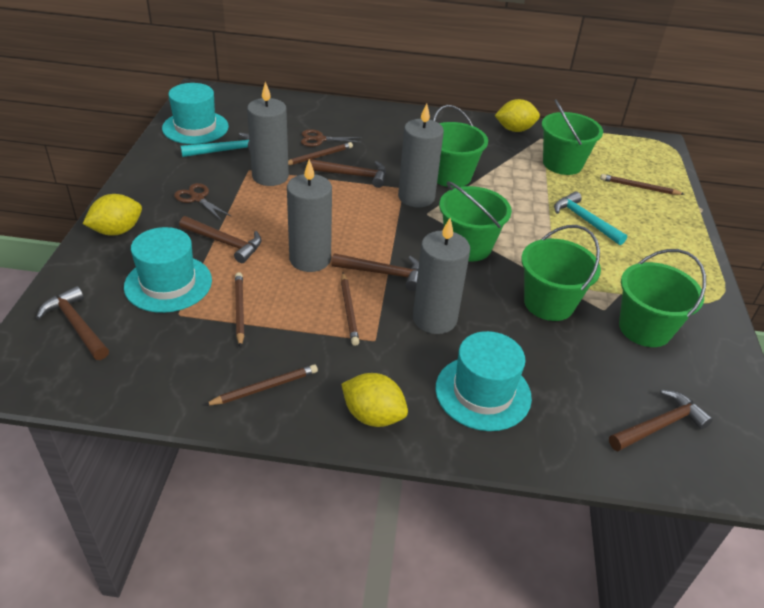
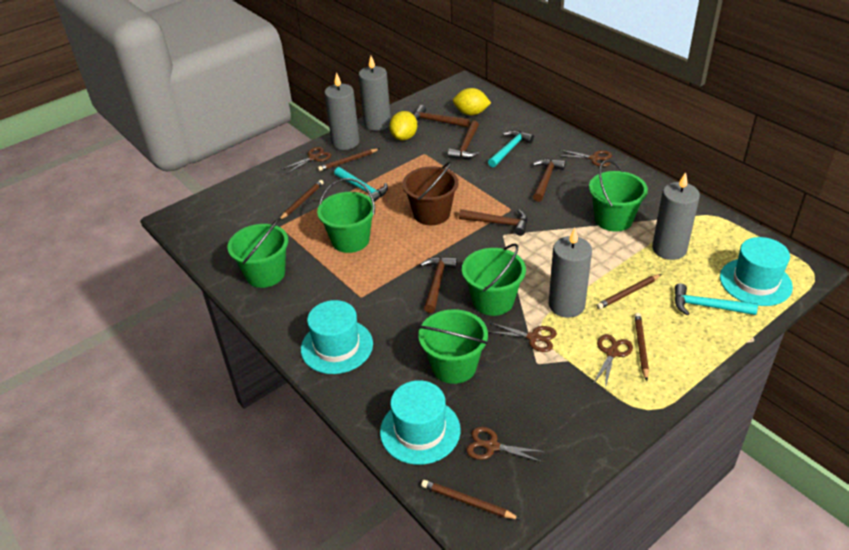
brown bucket: none = 0 -> [402,161,459,225] = 1
brown scissors: [174,183,232,220] [301,129,362,147] = 2 -> [282,147,331,174] [466,427,546,463] [489,323,557,352] [557,150,612,167] [593,334,633,389] = 5
turquoise hammer: [181,133,250,157] [554,191,627,245] = 2 -> [334,167,388,202] [488,130,534,167] [675,283,758,316] = 3
yellow lemon: [83,194,142,236] [341,373,408,427] [495,99,540,132] = 3 -> [389,111,417,140] [453,88,491,115] = 2

